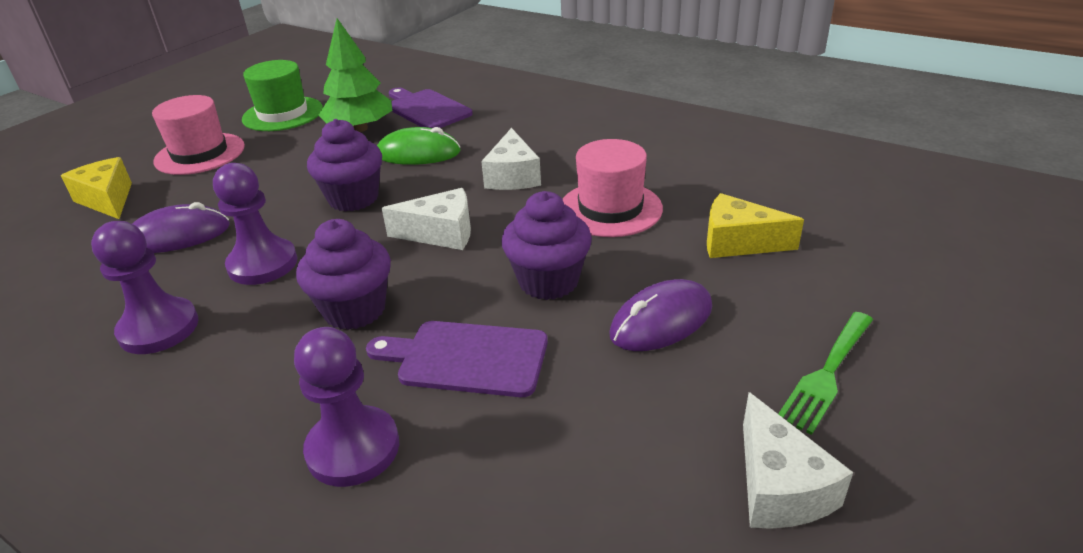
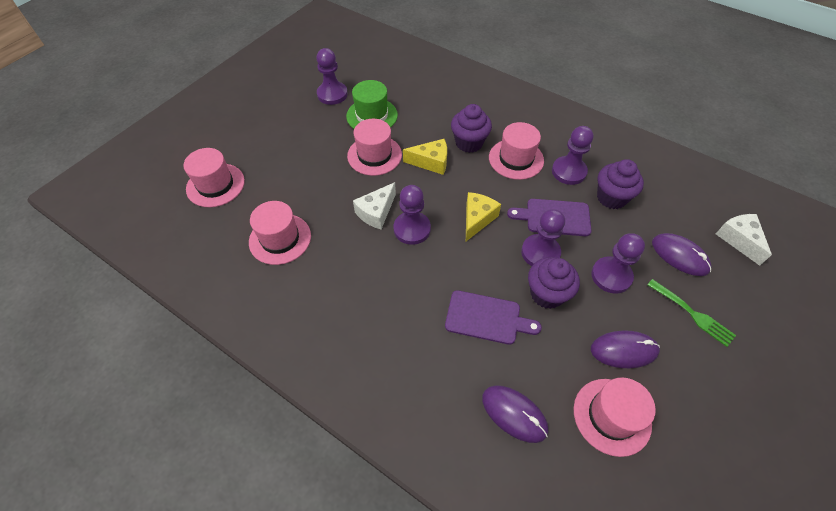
green mouse: [377,127,461,165] = 1 -> none = 0
green tree: [319,18,392,132] = 1 -> none = 0
pink hat: [152,95,245,175] [563,139,663,237] = 2 -> [183,148,245,207] [249,201,311,265] [347,119,402,176] [489,122,544,180] [574,377,656,457] = 5
purple mouse: [132,202,230,253] [609,279,712,351] = 2 -> [482,385,548,443] [591,331,660,368] [652,233,712,276] = 3
purple pawn: [91,221,198,354] [213,163,297,285] [294,327,399,487] = 3 -> [316,48,348,105] [394,185,431,245] [521,209,565,266] [552,126,593,185] [591,233,645,294] = 5
white cheese: [382,188,471,250] [481,128,541,190] [743,392,853,529] = 3 -> [353,182,396,229] [716,214,772,266] = 2

